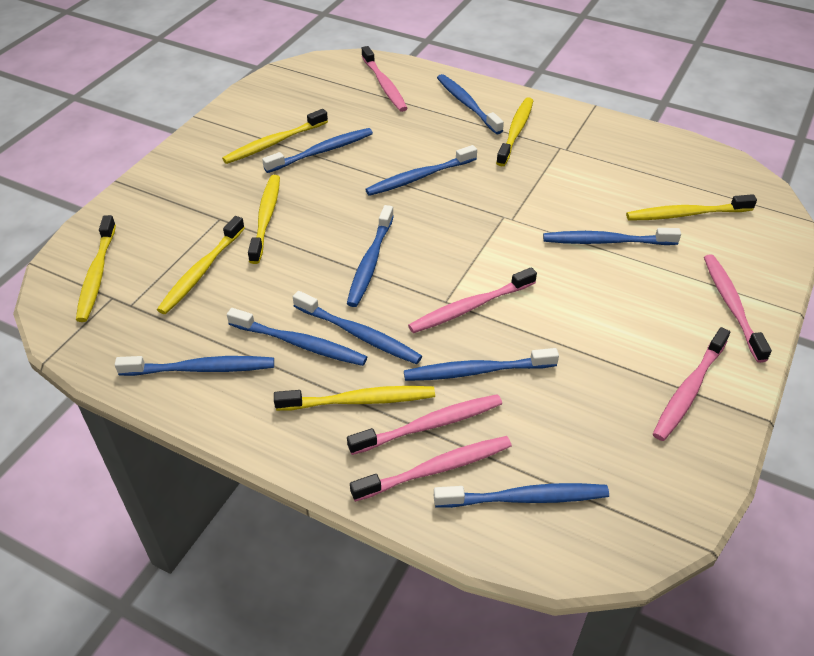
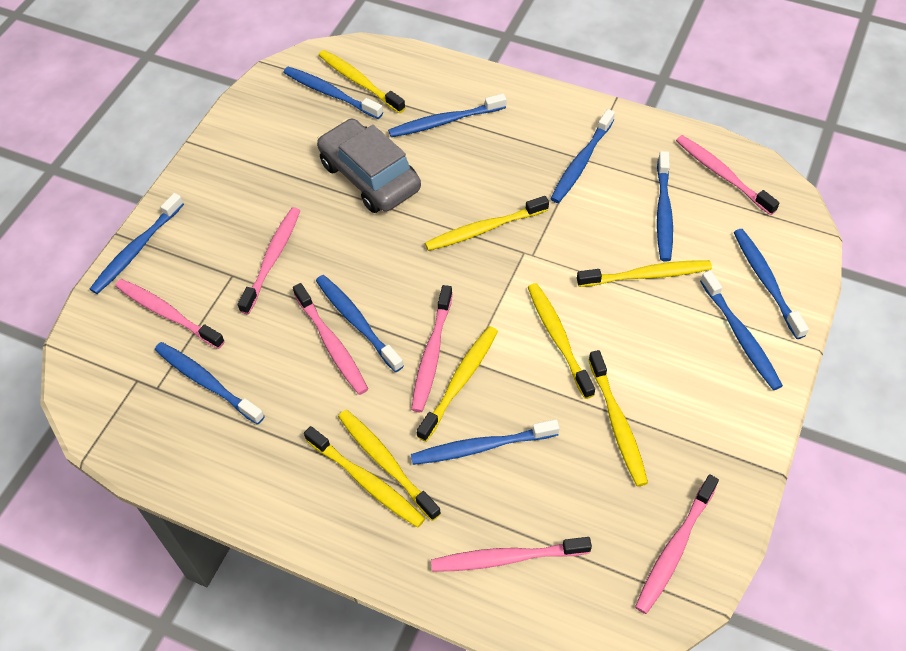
grey car: none = 0 -> [317,119,421,213] = 1
pink toothbrush: [347,394,502,455] [350,436,512,502] [362,46,408,112] [408,267,537,333] [653,327,730,441] [704,254,772,363] = 6 -> [115,279,225,349] [238,207,300,314] [293,283,368,395] [411,285,453,412] [431,537,592,572] [635,474,719,614] [676,135,780,215] = 7
yellow toothbrush: [76,215,116,322] [157,216,245,314] [222,109,328,164] [248,175,280,264] [274,386,435,411] [496,97,533,166] [626,194,757,221] = 7 -> [304,426,425,528] [319,50,405,113] [338,410,441,521] [417,326,498,442] [425,196,549,251] [528,283,595,399] [577,260,712,287] [588,350,648,487] = 8

